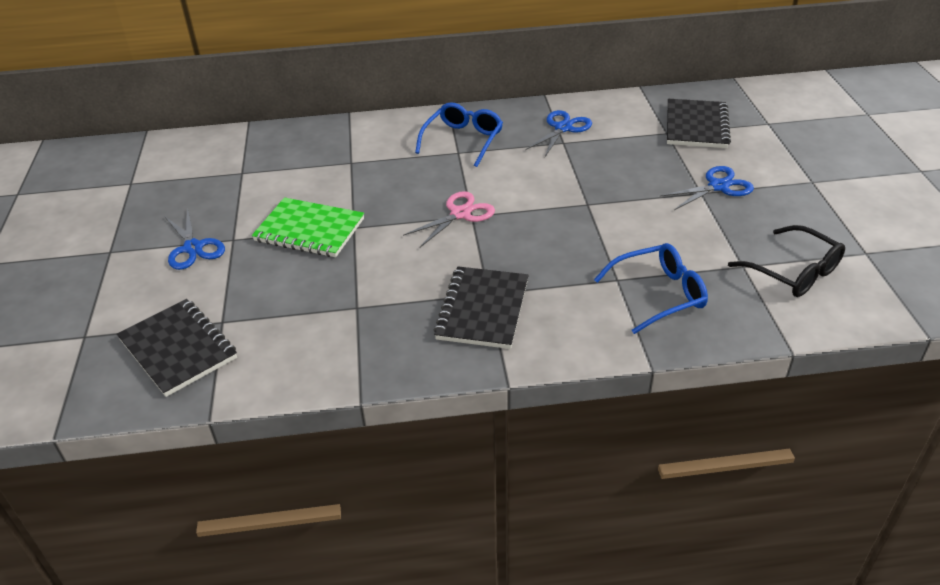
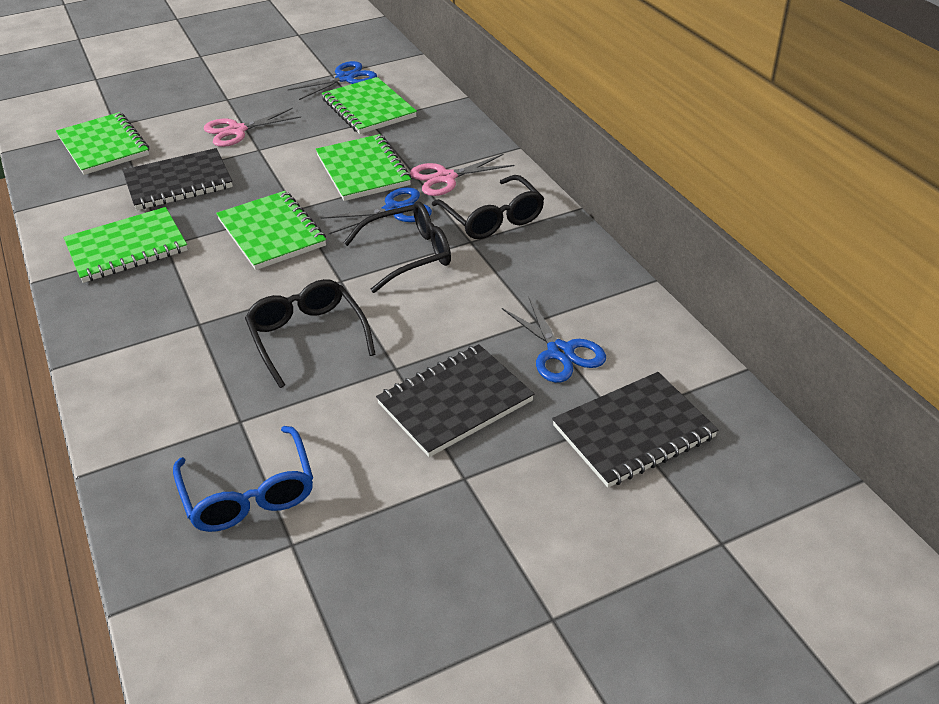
black glasses: [728,225,845,297] = 1 -> [245,279,376,388] [343,201,451,293] [432,175,544,239] = 3
blue glasses: [415,102,503,167] [594,243,708,334] = 2 -> [173,426,313,532] = 1
green notebook: [252,197,364,257] = 1 -> [56,112,149,175] [64,207,188,283] [216,191,326,270] [316,134,411,201] [322,77,417,134] = 5
pink scissors: [403,191,495,247] = 1 -> [203,108,301,147] [410,154,515,196] = 2

